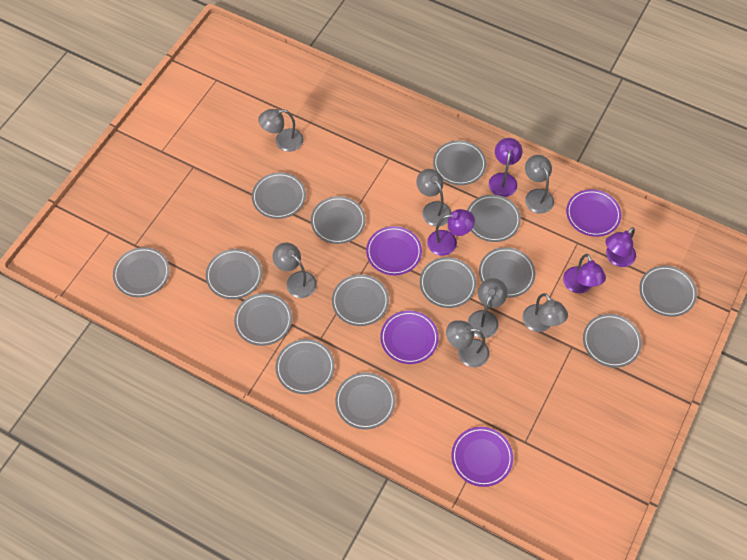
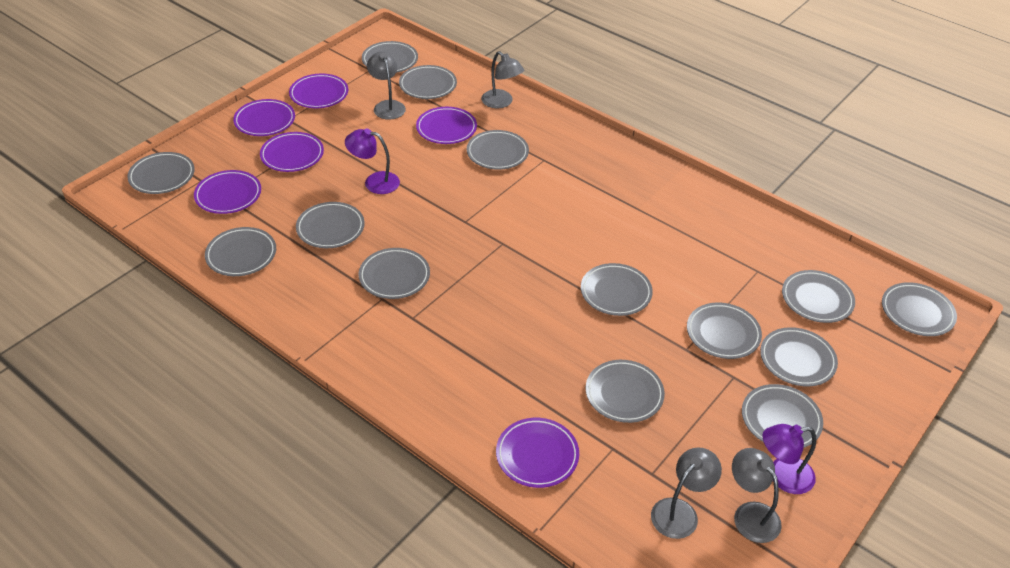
grey lamp: [258,109,304,152] [272,243,317,298] [416,169,451,226] [446,320,490,367] [468,278,508,338] [522,293,568,332] [525,155,554,214] = 7 -> [367,51,406,120] [481,51,524,108] [651,448,722,539] [732,448,782,543] = 4
purple lamp: [427,209,475,256] [489,138,522,197] [563,254,606,293] [606,227,636,267] = 4 -> [345,128,400,194] [762,424,816,494] = 2
purple plate: [366,226,422,275] [380,311,439,364] [451,427,513,487] [566,189,621,237] = 4 -> [194,170,261,214] [233,99,295,136] [260,132,324,172] [289,74,348,108] [416,107,477,144] [496,418,579,488] = 6

